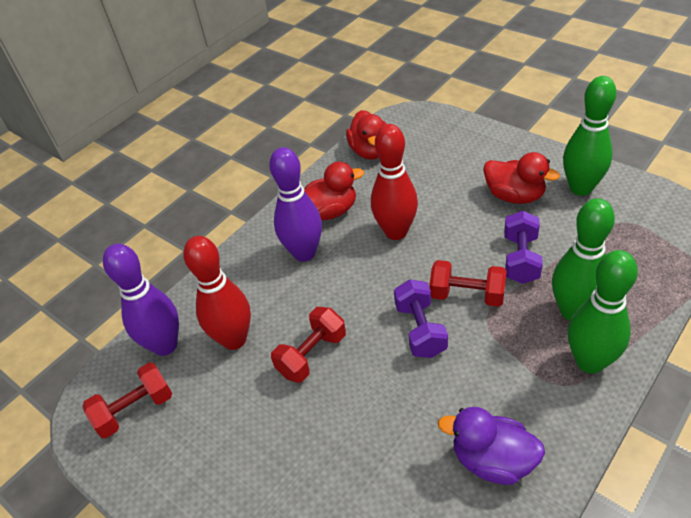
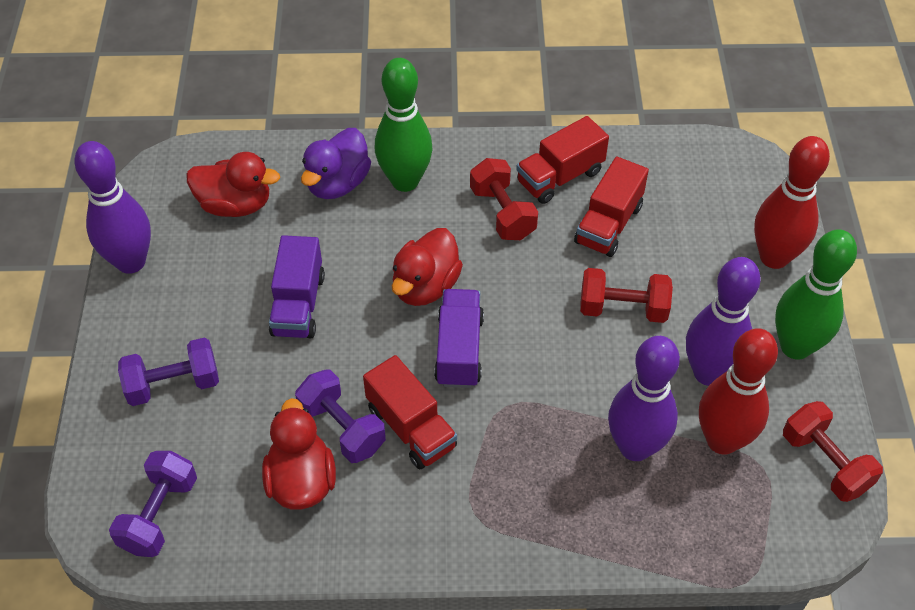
green bowling pin: [552,198,615,321] [563,76,616,196] [568,250,638,374] = 3 -> [375,58,433,192] [775,229,857,359] = 2
purple bowling pin: [103,243,179,356] [269,147,322,262] = 2 -> [74,141,151,274] [608,336,680,461] [686,257,761,386] = 3
purple dumbbell: [394,279,448,358] [504,211,543,284] = 2 -> [109,451,197,557] [118,338,219,406] [295,369,386,463] = 3
purple truck: none = 0 -> [269,235,325,338] [434,289,484,388] = 2
red truck: none = 0 -> [363,355,457,469] [516,116,609,204] [574,157,649,257] = 3

